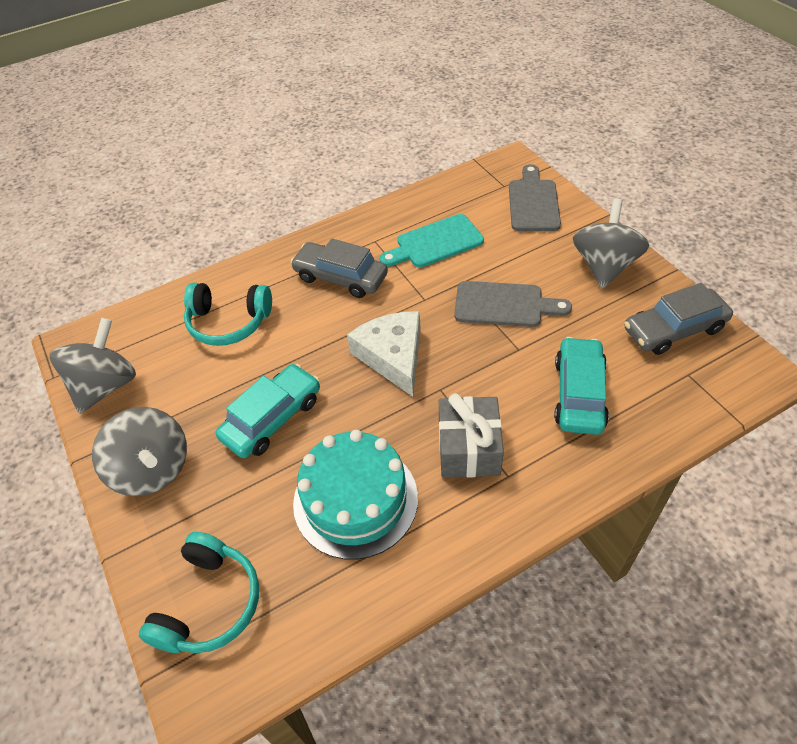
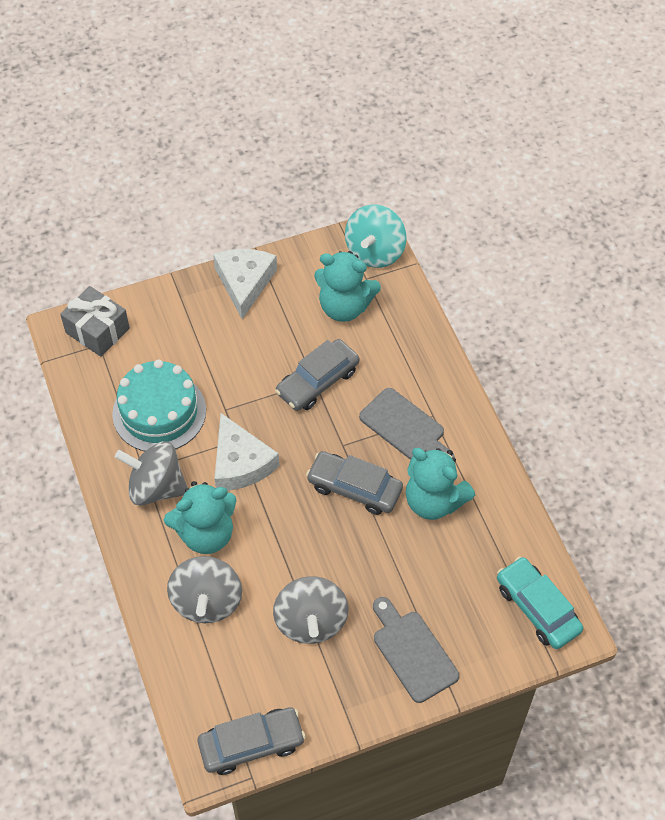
grey car: [291,239,388,298] [624,283,733,355] = 2 -> [198,707,306,775] [275,339,359,411] [306,451,403,515] = 3
turquoise car: [216,364,320,458] [554,337,609,435] = 2 -> [497,557,583,649] = 1
turquoise cutting board: [379,214,484,267] = 1 -> none = 0
turquoise headphones: [139,532,259,653] [184,283,272,346] = 2 -> none = 0
turquoise spinning top: none = 0 -> [345,204,407,268] = 1
turquoise teddy bear: none = 0 -> [164,481,237,554] [314,251,381,322] [406,448,475,520] = 3
white cheese: [347,311,421,397] = 1 -> [213,249,277,319] [214,413,279,491] = 2

